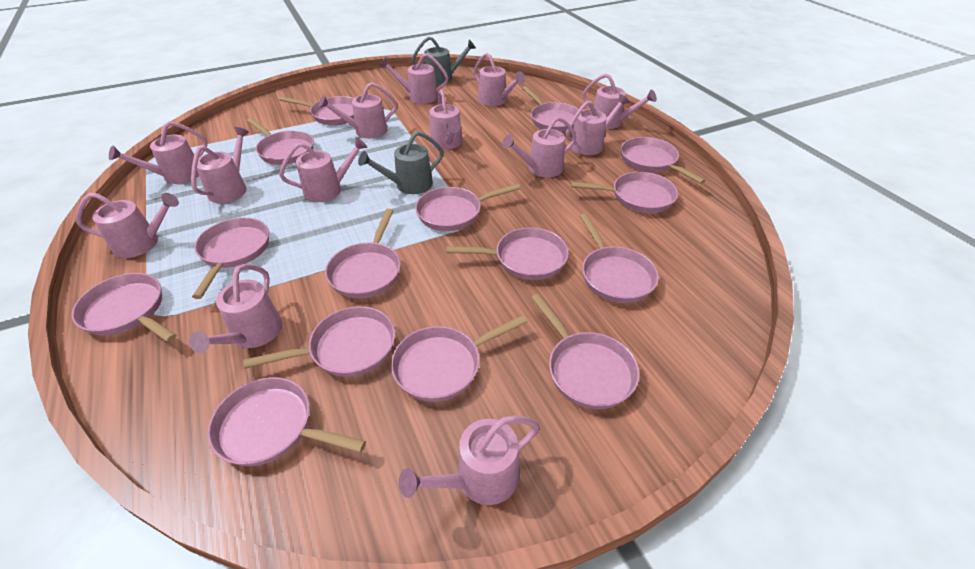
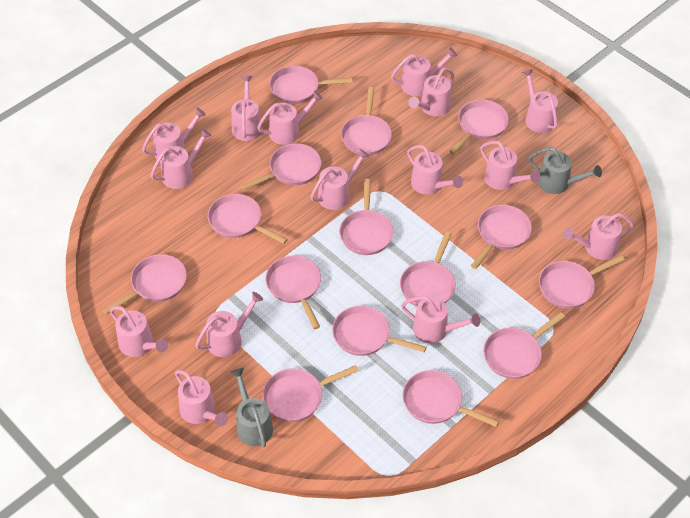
pink watering can: [76,193,179,258] [109,121,207,184] [189,264,282,353] [191,127,249,203] [279,137,367,202] [319,82,397,138] [380,53,448,104] [399,416,540,505] [429,90,463,150] [474,53,525,106] [502,116,576,178] [566,94,629,155] [583,73,657,129] = 13 -> [110,306,168,357] [142,107,206,160] [151,129,212,189] [175,370,228,426] [195,292,263,357] [231,76,262,141] [257,90,323,145] [310,149,370,210] [391,47,457,96] [401,296,480,343] [407,145,463,195] [408,68,454,116] [480,141,540,190] [522,69,558,133] [563,213,634,260] = 15

